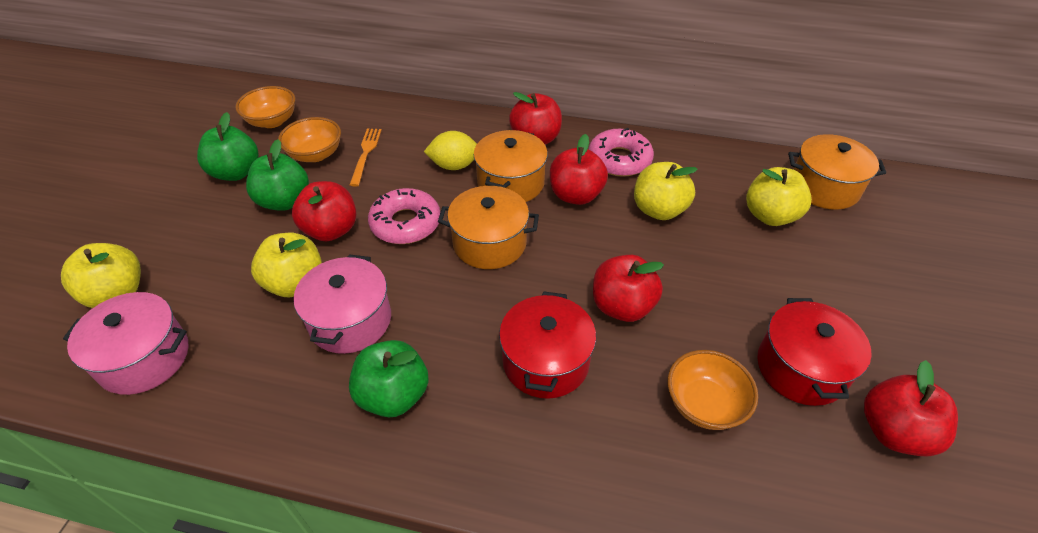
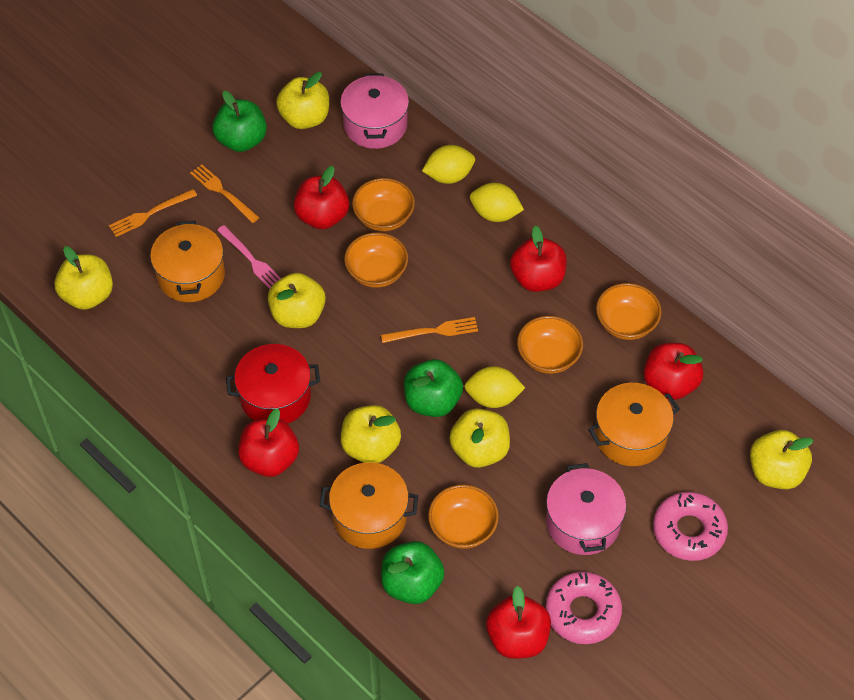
orange bowl: [235,86,295,128] [278,117,341,162] [668,350,758,430] = 3 -> [344,232,408,288] [352,178,415,231] [428,484,499,549] [517,316,583,374] [596,283,662,340] = 5
orange fork: [350,129,382,186] = 1 -> [109,189,197,237] [190,164,260,223] [381,317,478,343] = 3
pink fork: none = 0 -> [217,225,281,289] = 1
red pot: [499,291,596,399] [757,298,872,406] = 2 -> [226,344,320,424] = 1
yellow apple: [61,243,141,308] [251,233,322,297] [634,162,698,220] [746,167,812,226] = 4 -> [54,246,113,310] [268,273,326,328] [276,72,329,129] [341,405,401,463] [449,408,510,468] [750,430,813,489] = 6
yellow lemon: [424,131,477,170] = 1 -> [422,145,475,184] [464,366,525,408] [470,183,524,222] = 3

